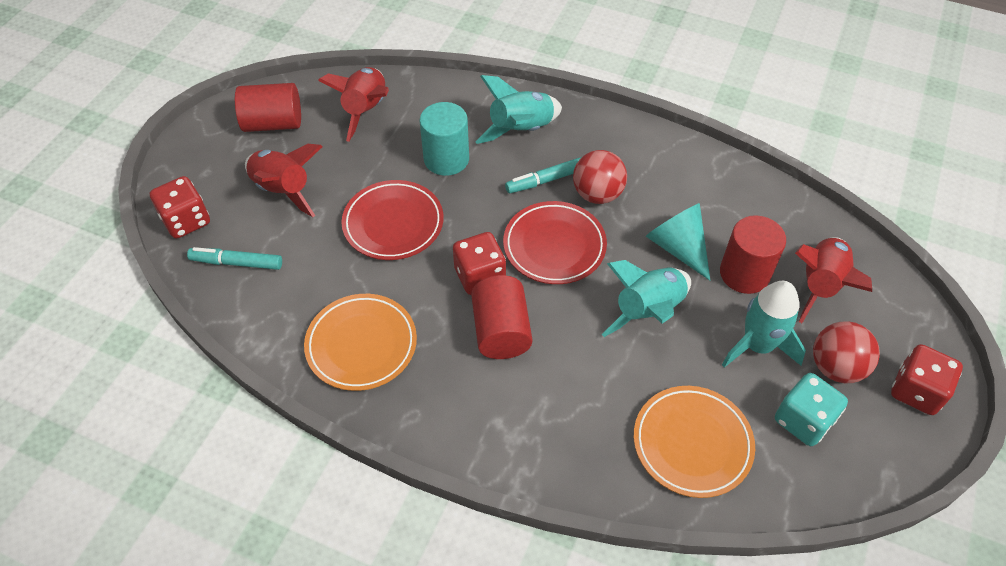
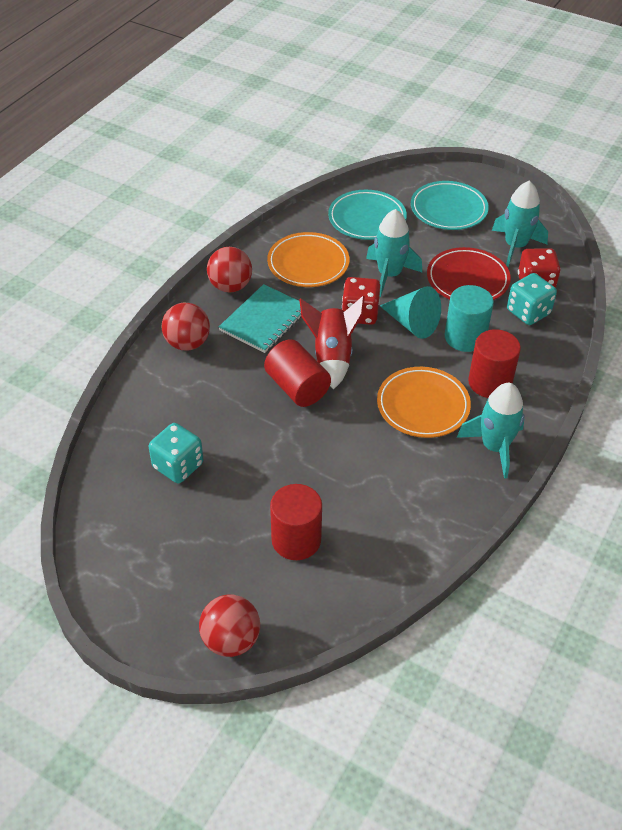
red ball: [573,150,627,204] [813,321,880,383] = 2 -> [162,303,210,351] [199,594,260,657] [207,247,252,293] = 3
red dice: [150,176,210,239] [453,232,506,295] [891,344,963,415] = 3 -> [342,277,380,325] [518,248,561,288] = 2
red plate: [341,180,444,260] [503,201,607,284] = 2 -> [427,247,511,300] = 1
red rocket: [245,144,323,217] [318,67,389,142] [795,237,872,323] = 3 -> [299,296,365,389] = 1
turquoise dice: [775,373,848,446] = 1 -> [149,423,203,483] [507,273,557,325] = 2
turquoise marker: [187,247,282,270] [505,157,581,193] = 2 -> none = 0
turquoise notebook: none = 0 -> [219,284,302,353] = 1
turquoise plate: none = 0 -> [328,190,407,240] [411,181,489,230] = 2

